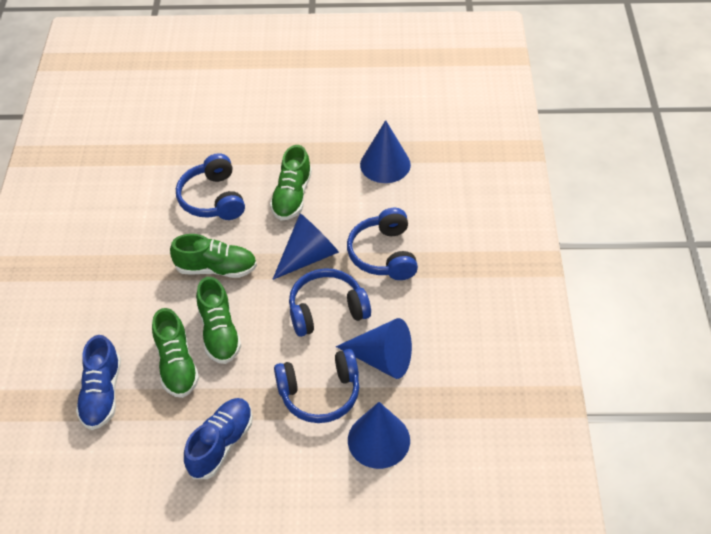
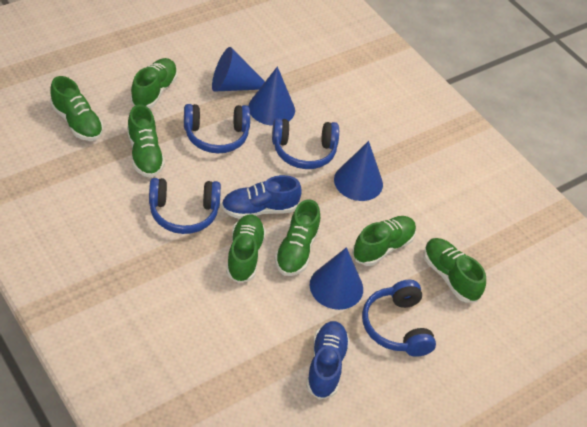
green shoe: [152,308,199,398] [170,234,257,278] [196,277,241,364] [270,145,312,220] = 4 -> [50,76,103,141] [127,104,165,178] [130,58,178,109] [226,215,266,283] [275,199,320,276] [352,216,416,266] [424,238,486,303] = 7

